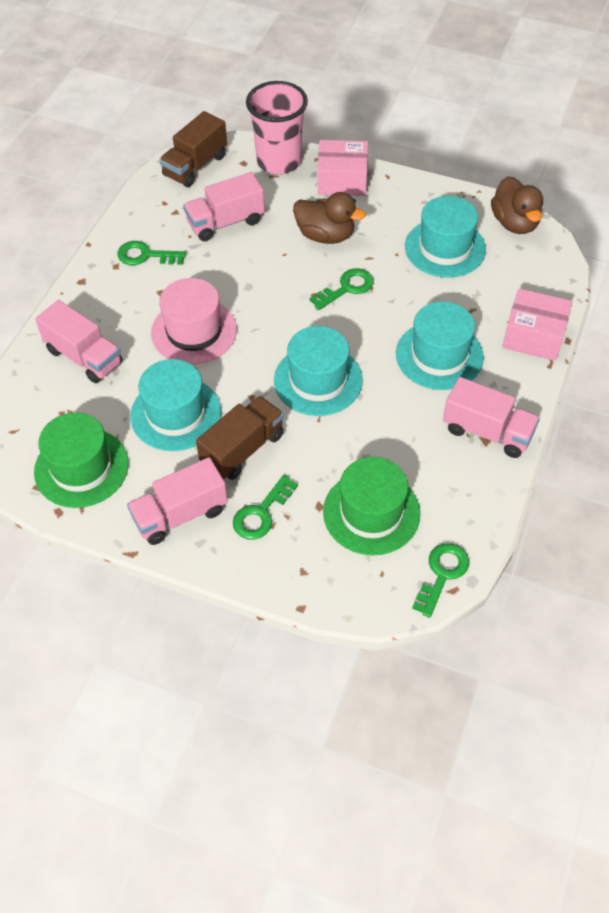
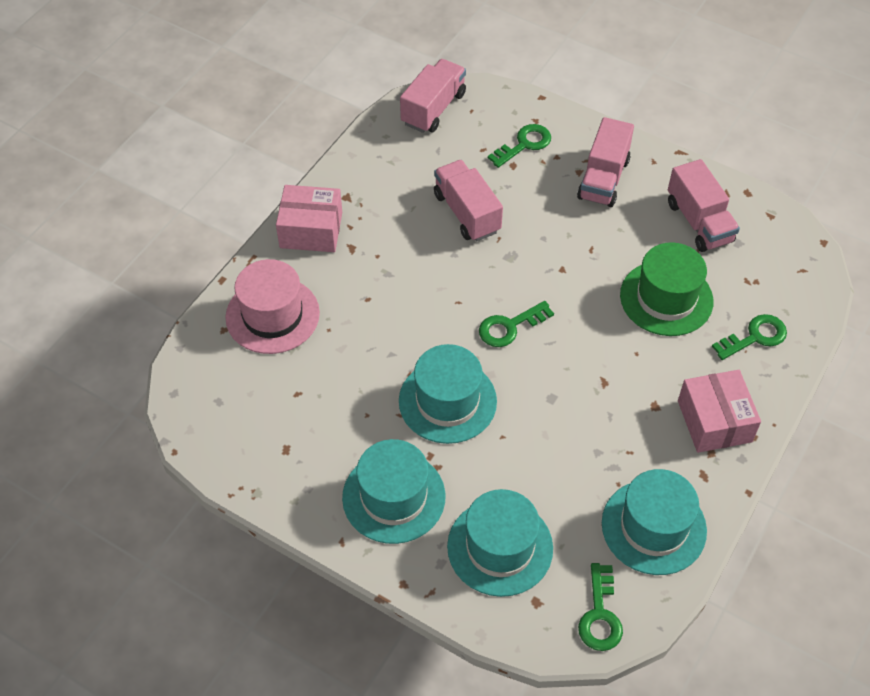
brown duck: [293,192,366,244] [491,176,543,234] = 2 -> none = 0
brown truck: [159,111,227,187] [196,396,284,480] = 2 -> none = 0
green hat: [34,413,129,508] [323,457,420,555] = 2 -> [620,242,713,336] = 1
pink cup: [246,81,308,175] = 1 -> none = 0

